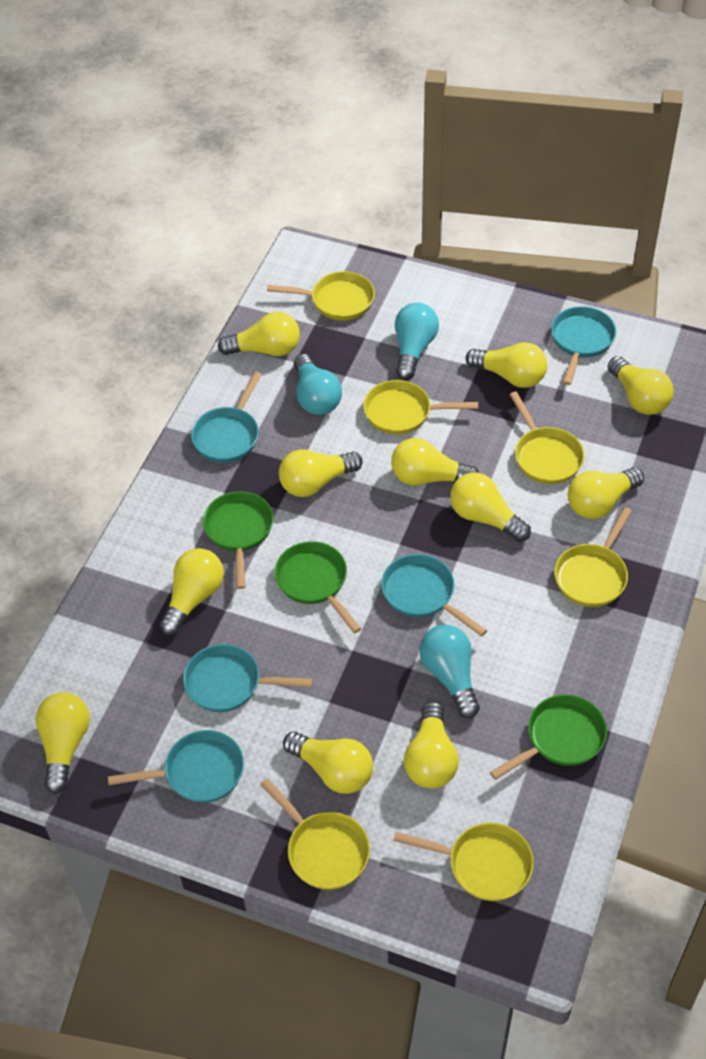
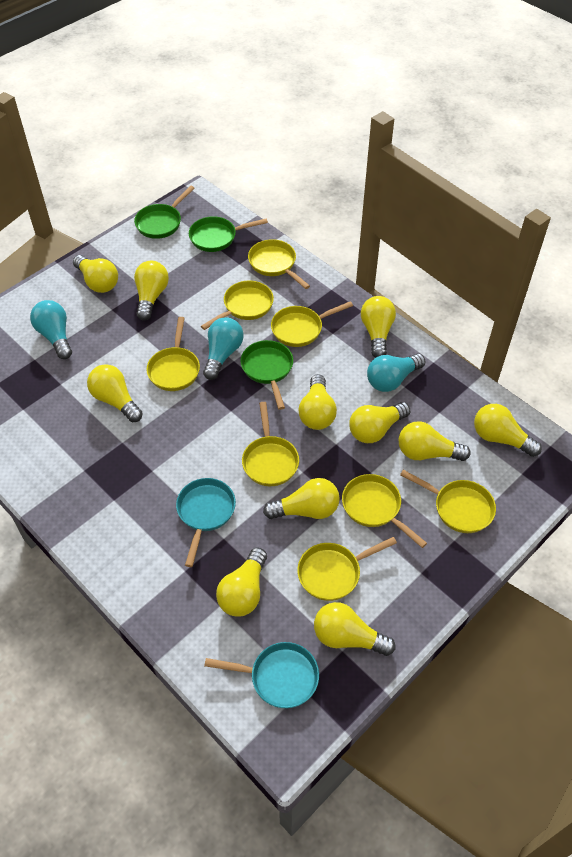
turquoise pan: [108,730,244,803] [183,644,313,712] [191,371,262,463] [381,554,487,637] [551,306,616,385] = 5 -> [176,478,236,567] [204,642,319,708] = 2
yellow pan: [260,778,370,890] [267,271,375,321] [363,380,478,435] [393,823,534,901] [509,391,585,484] [555,507,632,607] = 6 -> [147,317,200,391] [201,281,274,330] [242,402,299,486] [248,239,310,289] [271,301,353,347] [297,537,397,601] [342,474,427,548] [400,470,496,533] = 8

